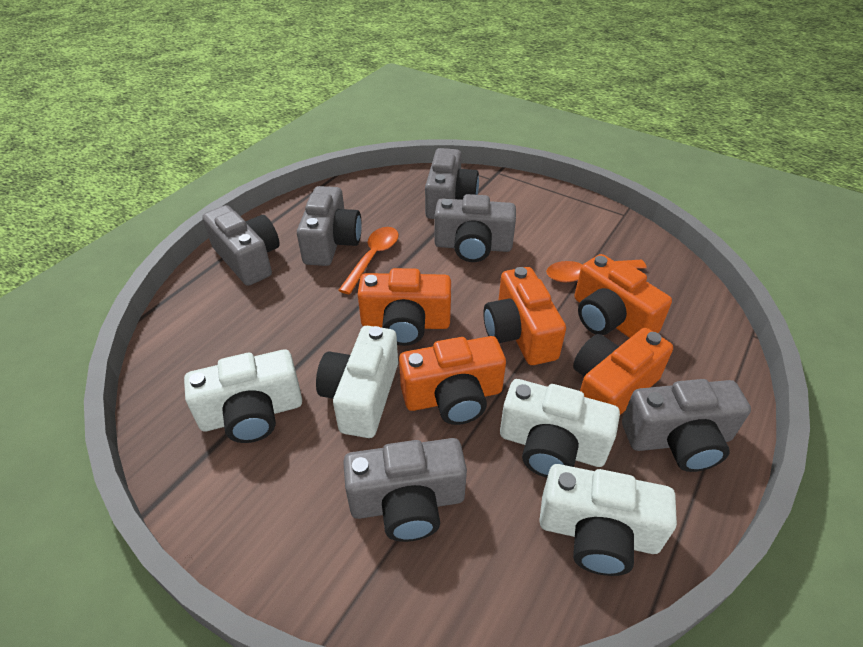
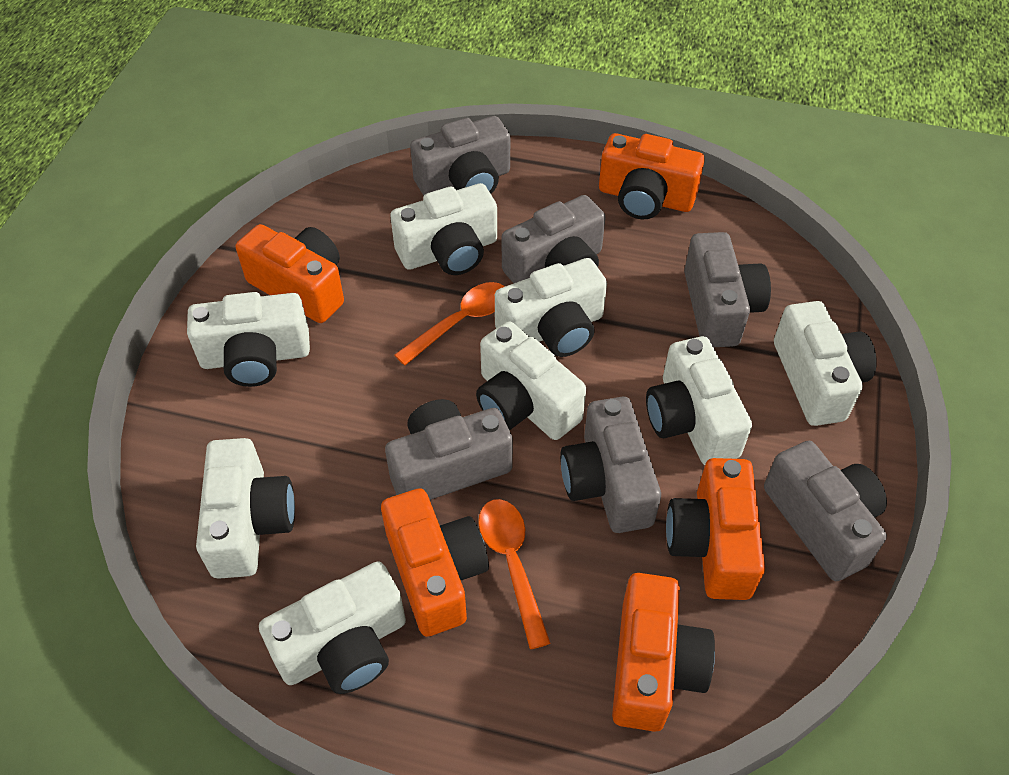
white camera: [184,349,302,443] [316,326,398,438] [500,379,620,478] [539,464,677,576] = 4 -> [187,292,310,387] [196,438,295,579] [259,561,406,694] [390,183,497,275] [476,321,586,440] [495,258,607,357] [646,336,752,465] [774,301,877,426] = 8

